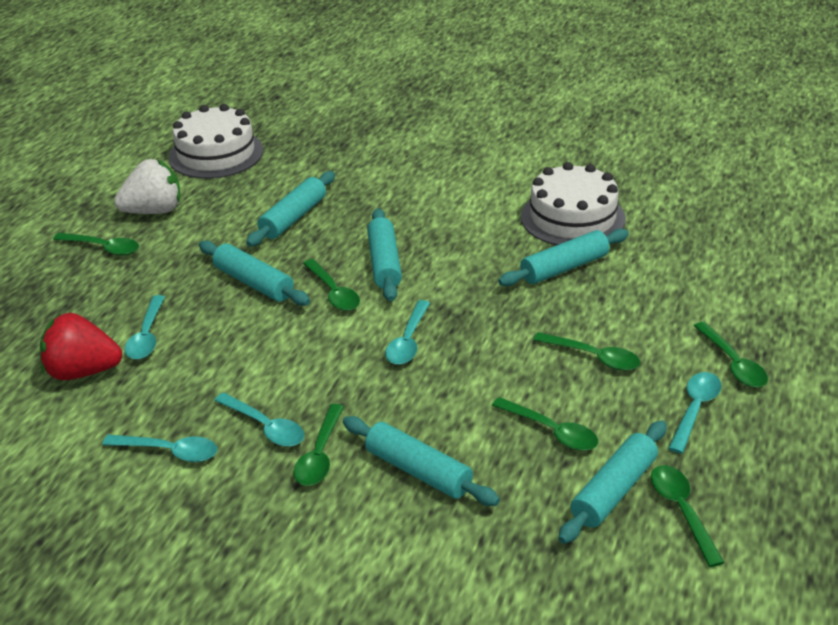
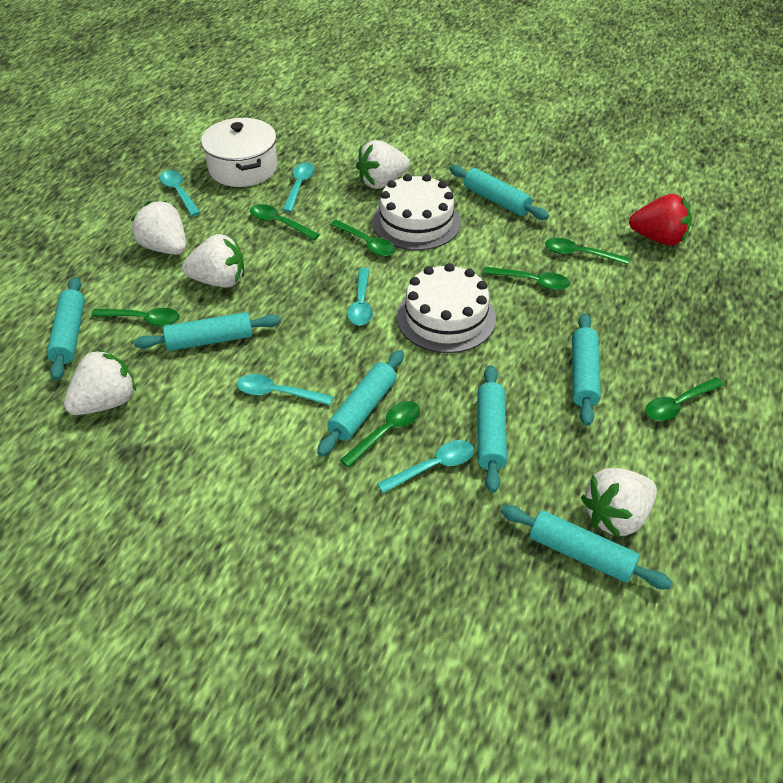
turquoise rolling pin: [199,240,310,306] [246,171,335,247] [343,416,500,506] [367,208,402,301] [498,229,629,286] [558,421,667,544] = 6 -> [47,277,85,381] [134,312,280,351] [317,350,404,456] [450,165,549,220] [477,365,507,493] [501,505,673,589] [572,313,601,426] = 7
white pot: none = 0 -> [201,118,277,187] = 1
white strawberry: [114,159,180,214] = 1 -> [64,349,136,415] [131,201,186,255] [182,234,244,288] [356,140,410,189] [581,468,657,538] = 5

